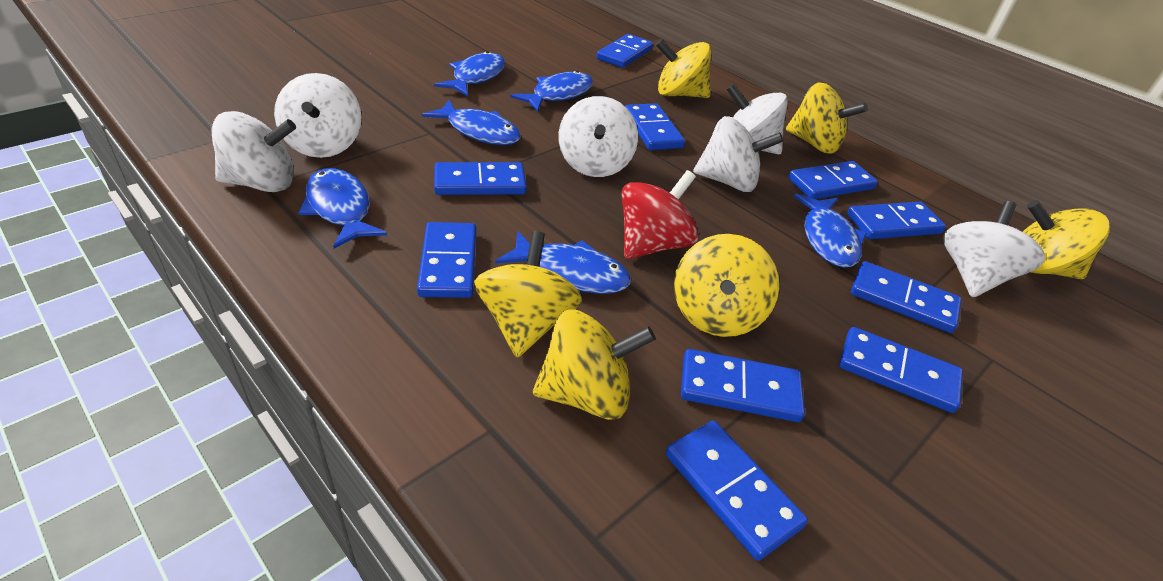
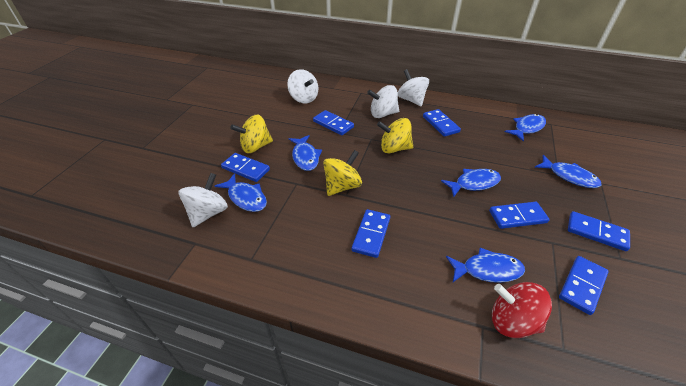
blue domino: [417,222,477,298] [434,162,527,195] [596,34,653,68] [625,103,685,150] [666,421,808,561] [681,349,805,422] [788,161,878,199] [839,327,963,413] [847,202,946,239] [851,261,962,333] = 10 -> [221,153,270,182] [313,110,354,135] [352,209,390,258] [423,109,461,137] [489,202,550,229] [559,256,609,315] [568,211,630,251] = 7
white spinning top: [211,111,296,192] [274,73,362,158] [558,96,638,177] [693,116,783,192] [726,83,788,154] [944,201,1045,297] = 6 -> [179,173,228,227] [287,69,318,103] [367,85,399,118] [398,69,429,107] = 4
yellow spinning top: [474,231,582,358] [533,309,656,420] [656,39,711,98] [674,234,779,337] [786,82,867,154] [1023,200,1110,279] = 6 -> [230,115,273,153] [323,150,362,196] [377,118,413,153] = 3

